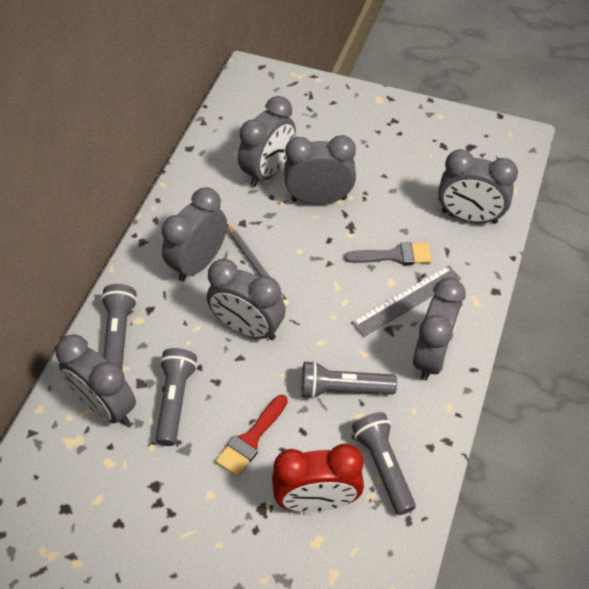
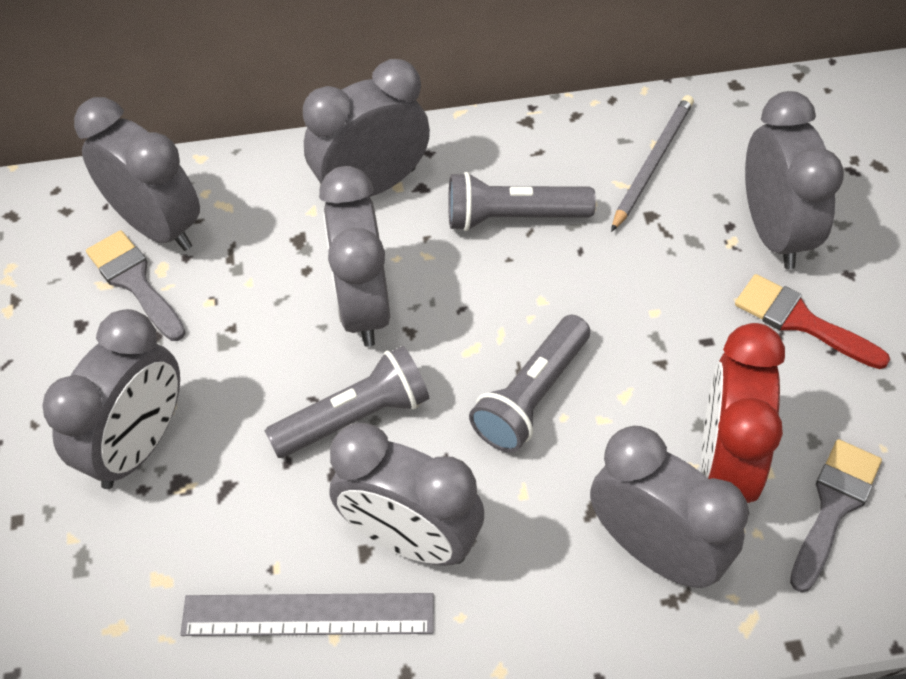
grey brush: [344,242,432,265] = 1 -> [86,230,186,341] [790,439,882,592] = 2
grey flashlight: [101,284,137,369] [156,348,197,446] [302,361,397,399] [352,412,416,515] = 4 -> [265,346,429,458] [448,172,596,231] [469,315,590,453] = 3

